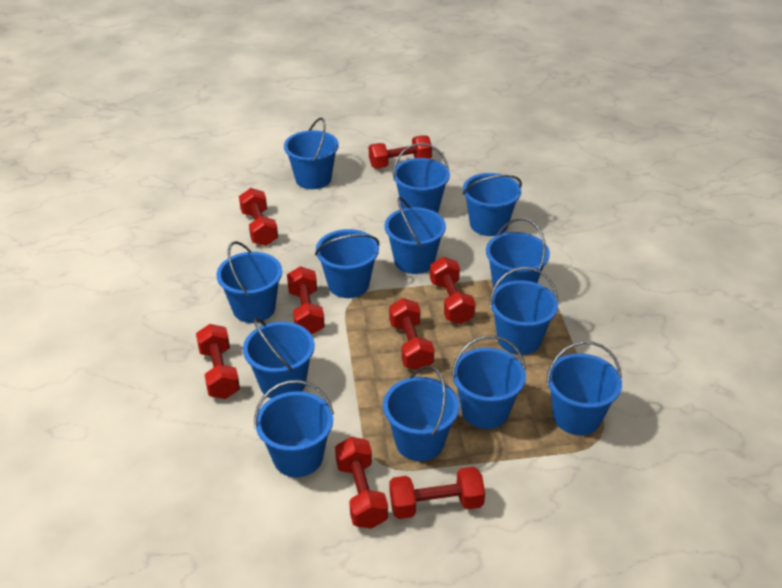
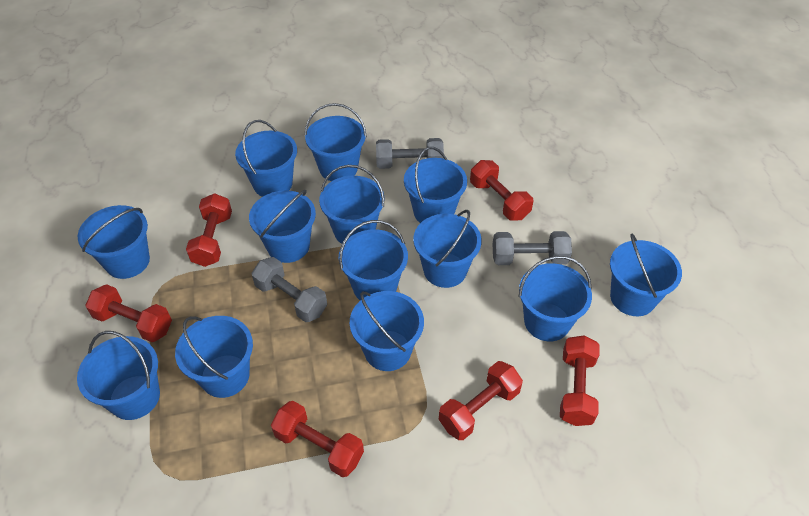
grey dumbbell: none = 0 -> [251,257,327,322] [376,138,444,169] [493,231,572,265] = 3
red dumbbell: [196,324,240,399] [239,188,278,246] [287,266,325,335] [335,437,388,529] [369,135,432,169] [389,298,434,370] [390,467,485,519] [430,257,476,324] = 8 -> [85,284,172,342] [186,193,232,267] [271,401,364,477] [439,361,523,440] [470,160,533,221] [560,335,600,426] = 6

